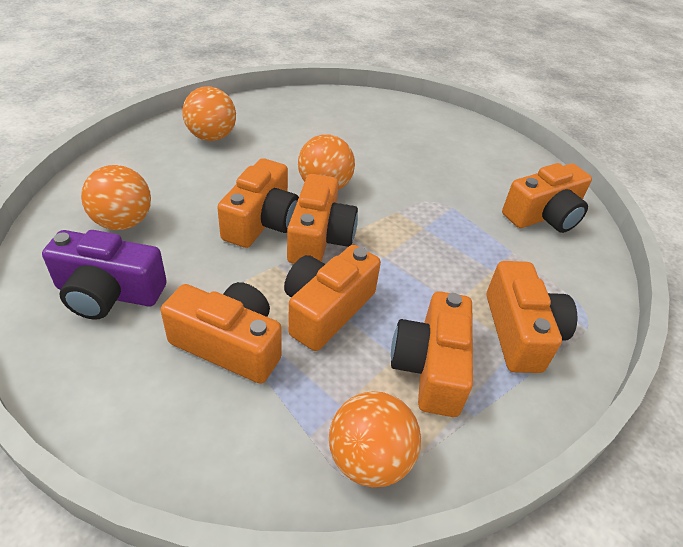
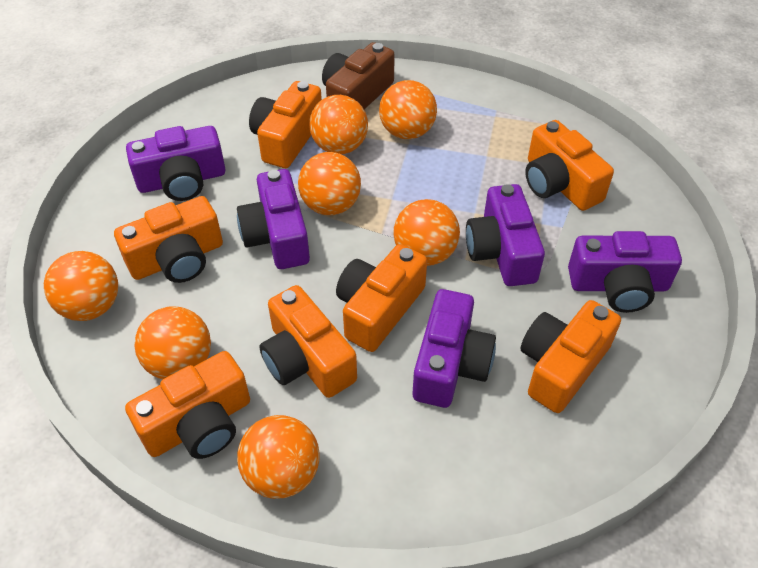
brown camera: none = 0 -> [322,42,395,109] = 1
orange ball: [81,165,151,230] [182,87,236,141] [298,134,355,190] [329,391,421,487] = 4 -> [44,251,118,321] [134,307,211,380] [237,415,320,499] [298,152,361,215] [309,95,368,154] [379,80,437,139] [393,199,460,266] = 7
purple camera: [42,230,167,320] = 1 -> [126,126,226,201] [237,169,310,269] [413,289,496,408] [466,184,545,286] [568,231,682,313] = 5

